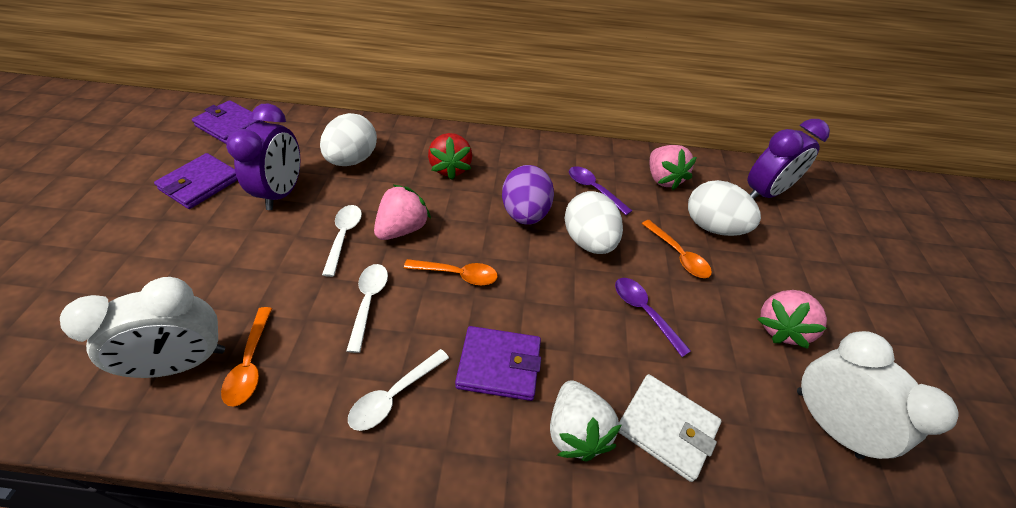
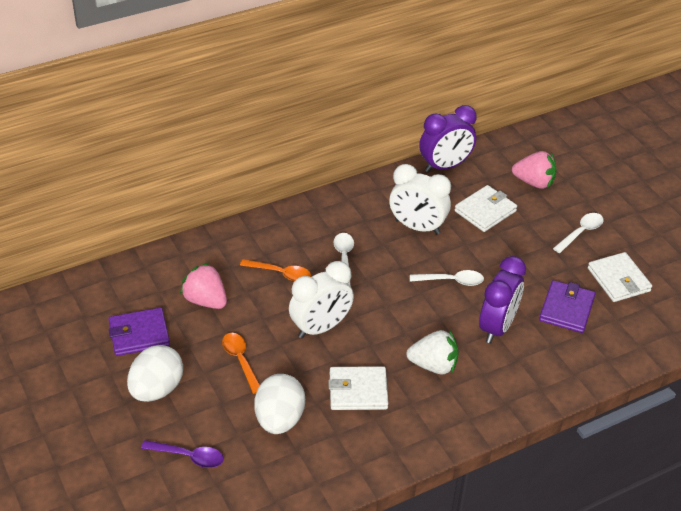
orange spoon: [221,307,272,407] [404,259,498,285] [642,220,712,278] = 3 -> [222,333,260,394] [240,259,311,281] = 2
pink strawberry: [374,184,431,240] [650,145,697,190] [758,290,827,349] = 3 -> [180,263,227,309] [512,151,557,189] = 2
purple egg: [502,165,554,225] = 1 -> none = 0
purple spoon: [569,166,632,215] [615,278,691,357] = 2 -> [141,440,224,468] = 1
purple wallet: [154,153,238,209] [192,100,263,144] [455,326,541,401] = 3 -> [109,308,170,356] [539,280,595,333] = 2
red strawberry: [428,133,472,180] = 1 -> none = 0
white egg: [320,113,377,166] [565,191,623,254] [688,180,761,236] = 3 -> [127,345,183,402] [255,374,305,434] = 2
white wallet: [618,374,721,482] = 1 -> [328,366,388,410] [455,185,517,232] [588,252,652,302] = 3

